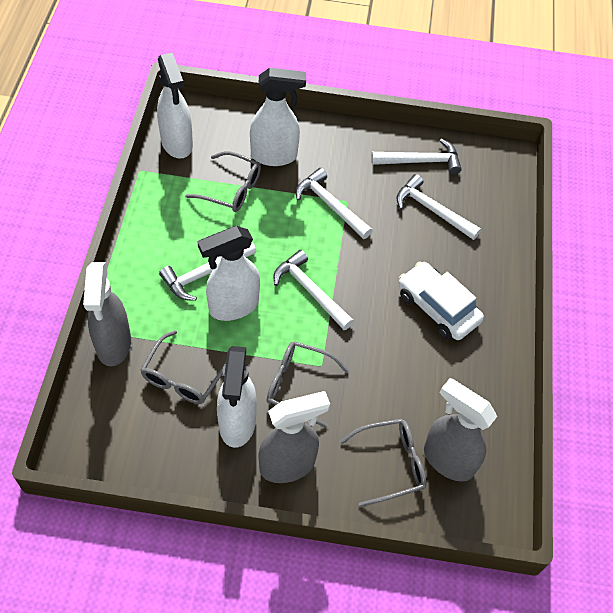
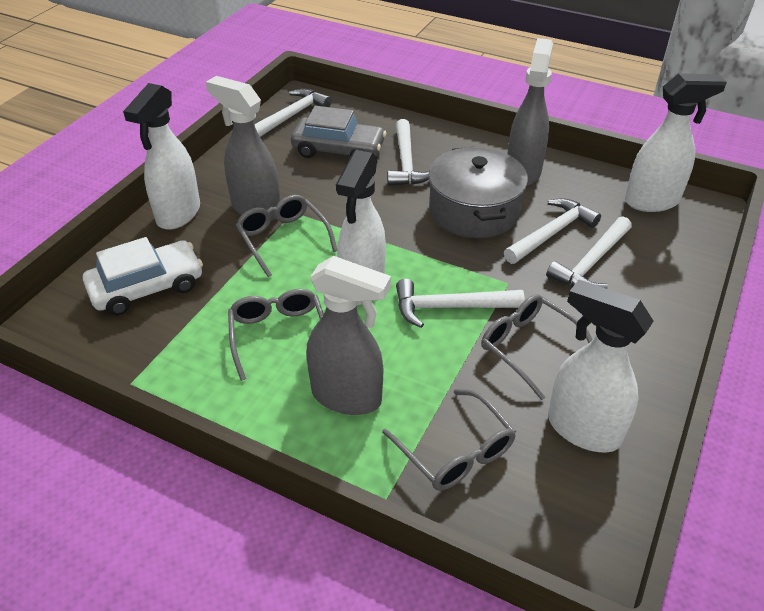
grey car: none = 0 -> [291,106,386,158] = 1
grey pot: none = 0 -> [428,147,528,238] = 1

